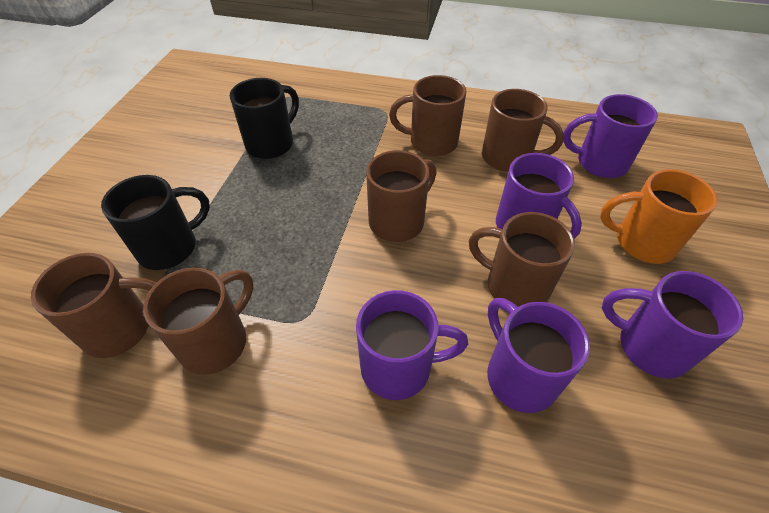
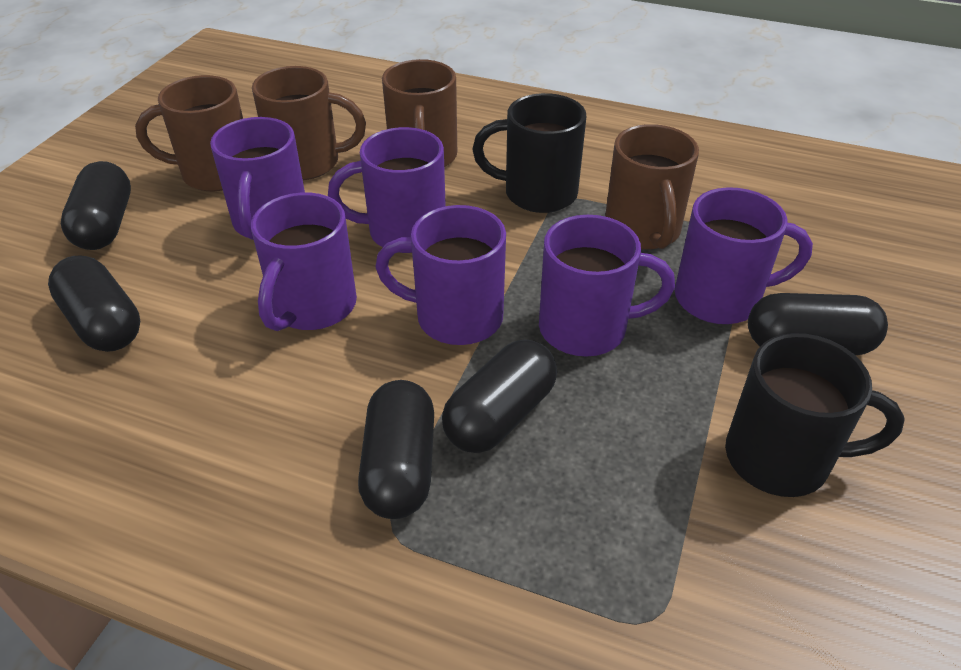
black capsule: none = 0 -> [48,256,140,352] [61,161,131,250] [358,380,434,519] [442,339,557,453] [748,293,888,355] = 5
brown mug: [31,253,157,358] [143,267,253,375] [366,150,436,242] [389,75,467,156] [469,212,575,307] [482,89,564,172] = 6 -> [135,75,243,191] [252,66,366,180] [382,59,457,167] [605,124,699,250] = 4
orange mug: [600,169,718,264] = 1 -> none = 0
purple mug: [356,290,468,400] [487,298,590,413] [496,153,582,239] [563,94,658,178] [602,271,743,379] = 5 -> [210,117,305,240] [251,193,357,331] [328,127,446,253] [376,205,506,345] [539,215,675,356] [675,187,813,324] = 6

